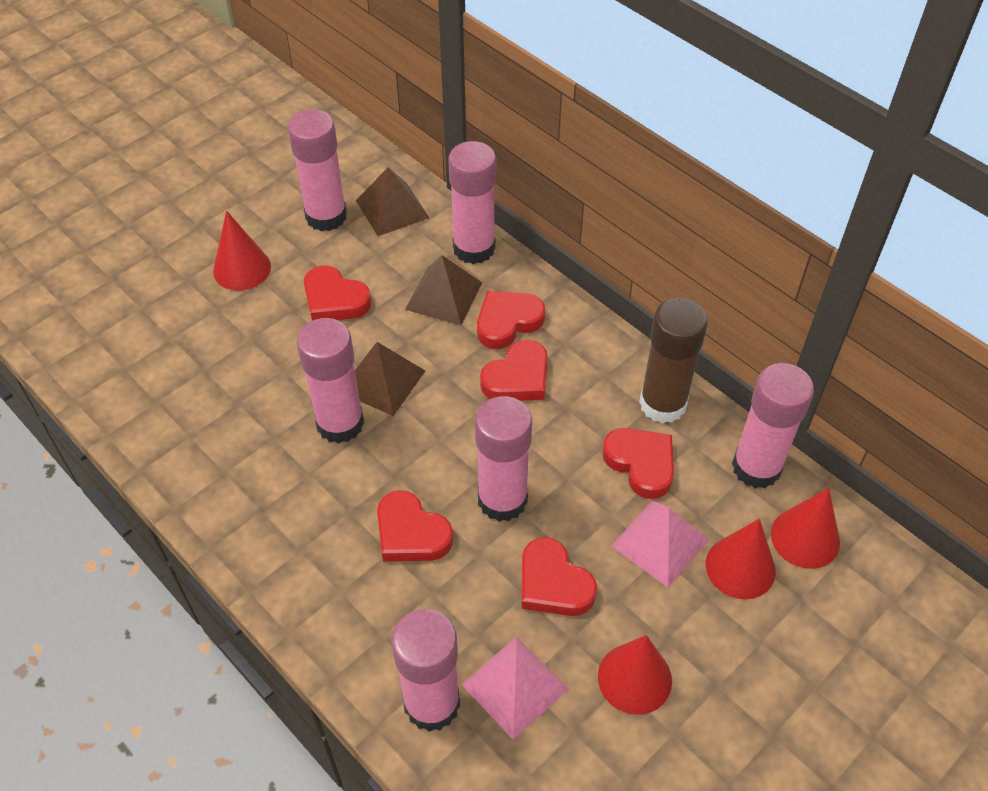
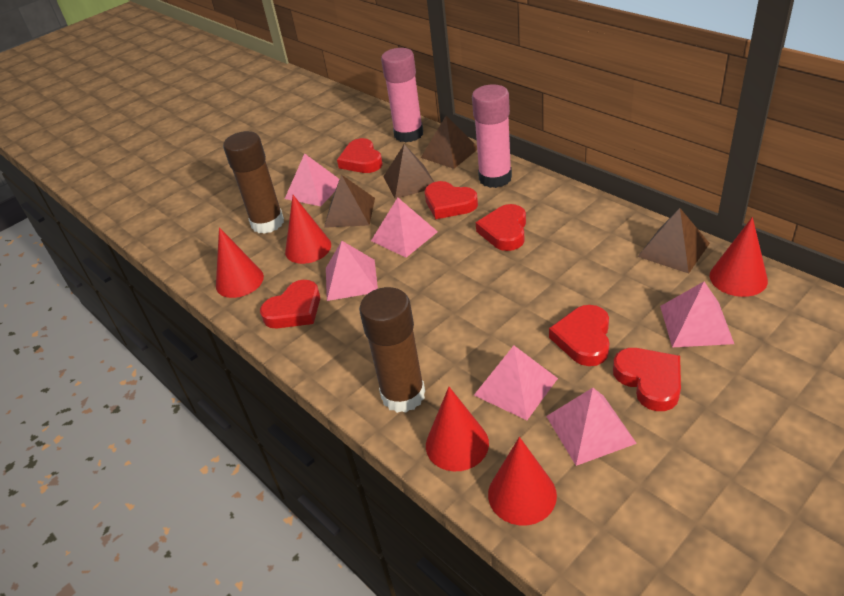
brown glue stick: [639,298,708,423] = 1 -> [223,131,284,234] [359,287,425,413] = 2
brown pyramid: [355,342,425,416] [356,167,430,236] [405,255,482,325] = 3 -> [324,175,375,228] [383,144,434,199] [421,116,477,169] [638,208,710,273] = 4
pink glue stick: [288,109,347,231] [297,318,364,444] [392,609,460,732] [448,141,496,264] [475,396,532,522] [732,363,814,489] = 6 -> [381,48,423,143] [472,84,512,188] = 2
pink pyramid: [461,637,568,740] [611,500,709,588] = 2 -> [285,154,340,206] [326,241,378,301] [371,198,438,258] [474,346,558,420] [546,388,637,466] [660,282,734,347] = 6
red cone: [213,211,271,290] [598,635,672,715] [706,519,776,599] [771,488,840,569] = 4 -> [216,227,264,298] [285,195,331,264] [426,387,489,471] [488,437,557,525] [710,217,768,297] = 5

